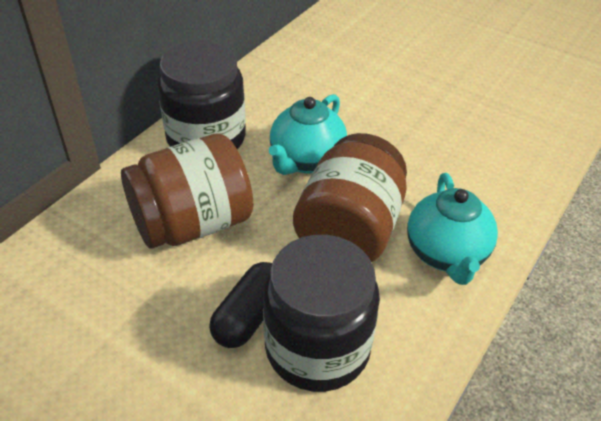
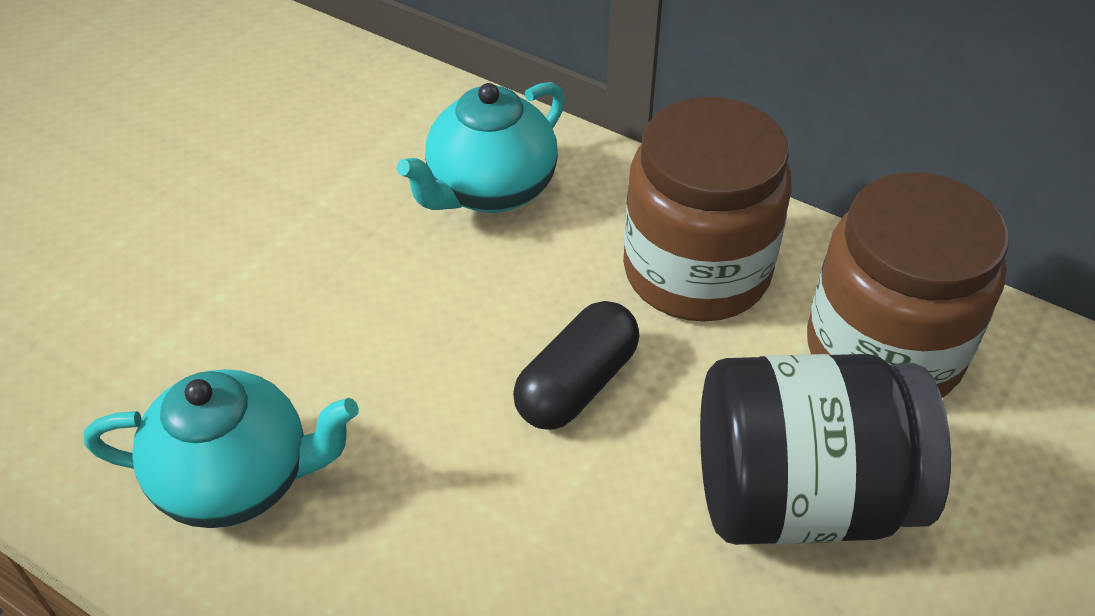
black jar: [157,41,246,149] [263,235,380,392] = 2 -> [700,354,951,545] = 1

